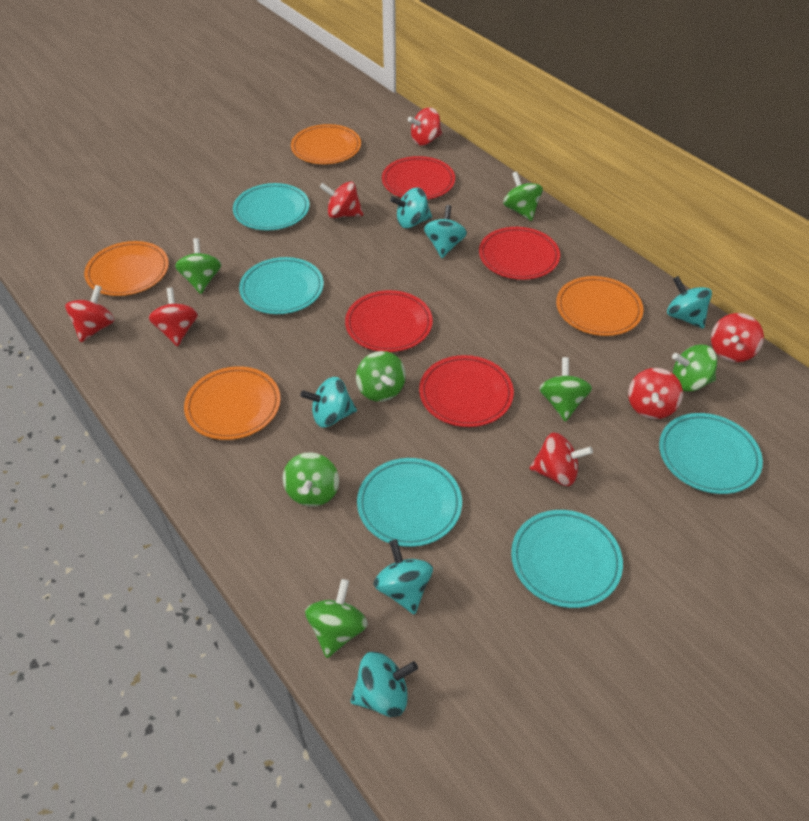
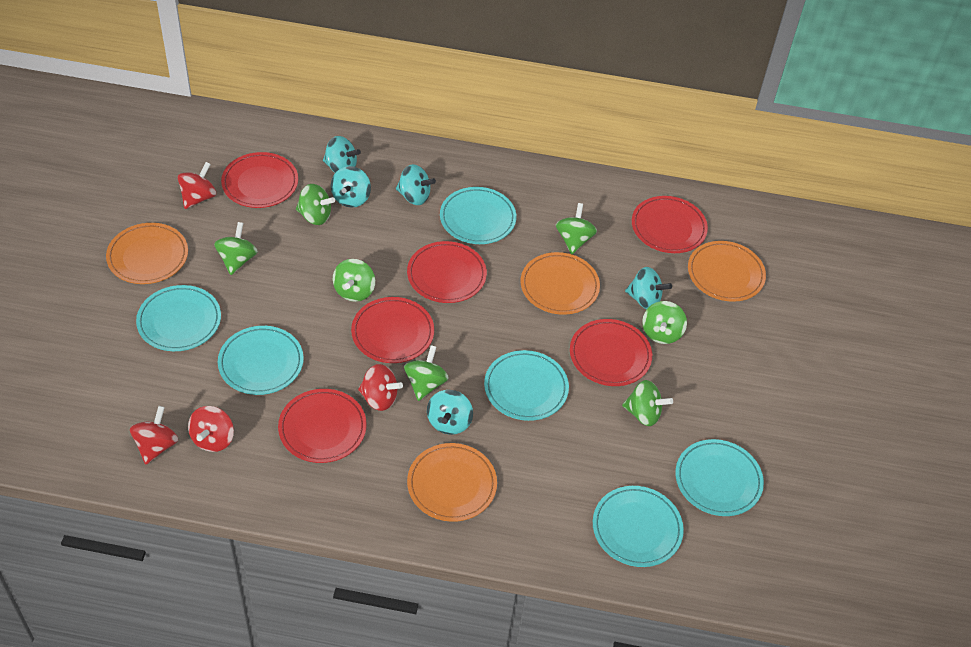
red plate: [345,290,433,352] [382,156,455,200] [419,355,514,427] [479,227,560,280] = 4 -> [221,152,298,208] [278,389,367,463] [351,297,434,363] [407,241,487,303] [570,319,652,386] [632,196,708,253] = 6
red spinning top: [65,285,114,342] [149,288,198,347] [320,181,363,218] [408,107,442,145] [530,432,593,486] [628,368,683,419] [711,313,764,362] = 7 -> [130,406,178,464] [178,162,216,209] [188,406,234,452] [358,364,403,411] = 4
turquoise plate: [233,183,310,231] [239,257,324,314] [357,458,462,547] [511,510,623,608] [659,413,763,494] = 5 -> [136,285,221,351] [218,326,304,395] [440,187,516,244] [484,350,569,421] [593,486,684,567] [675,439,764,516] = 6
turquoise spinning top: [300,377,357,428] [351,652,418,717] [373,539,433,615] [390,187,432,228] [424,205,467,258] [667,276,712,329] = 6 -> [323,136,361,173] [331,166,371,208] [396,164,436,205] [427,390,473,435] [625,267,672,309] = 5

